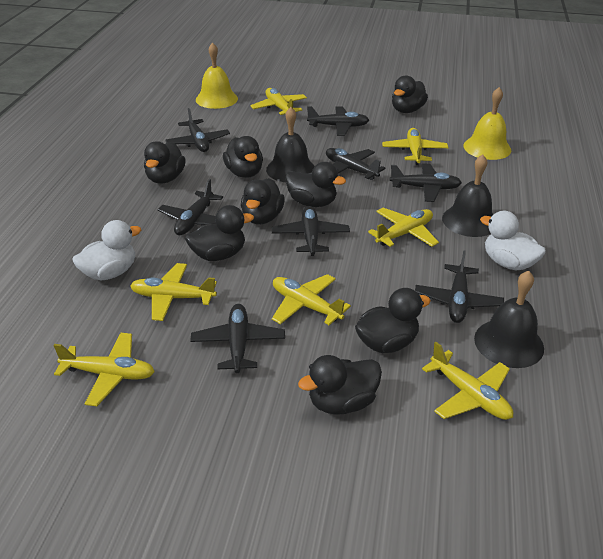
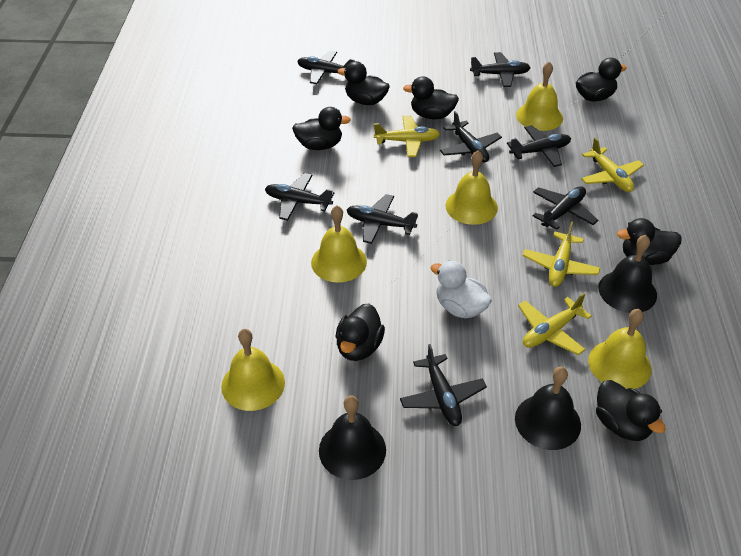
black duck: [144,141,186,183] [185,205,254,261] [223,136,263,178] [241,178,285,224] [285,162,346,207] [298,355,382,415] [355,288,431,353] [392,75,428,113] = 8 -> [292,107,351,150] [335,303,385,361] [338,61,390,105] [403,76,459,119] [576,58,626,102] [596,380,666,441] [617,218,681,265] = 7
white duck: [72,220,141,280] [480,211,546,270] = 2 -> [431,261,492,318] = 1
yellow bell: [196,42,238,109] [463,87,511,160] = 2 -> [221,329,285,411] [311,206,367,283] [445,150,498,225] [516,62,563,131] [588,309,652,389] = 5
yellow plane: [53,333,155,406] [130,263,217,321] [250,88,307,115] [272,274,351,325] [368,208,439,247] [382,128,448,165] [422,342,513,420] = 7 -> [374,116,440,157] [518,293,592,355] [522,222,600,287] [581,137,644,192] = 4

